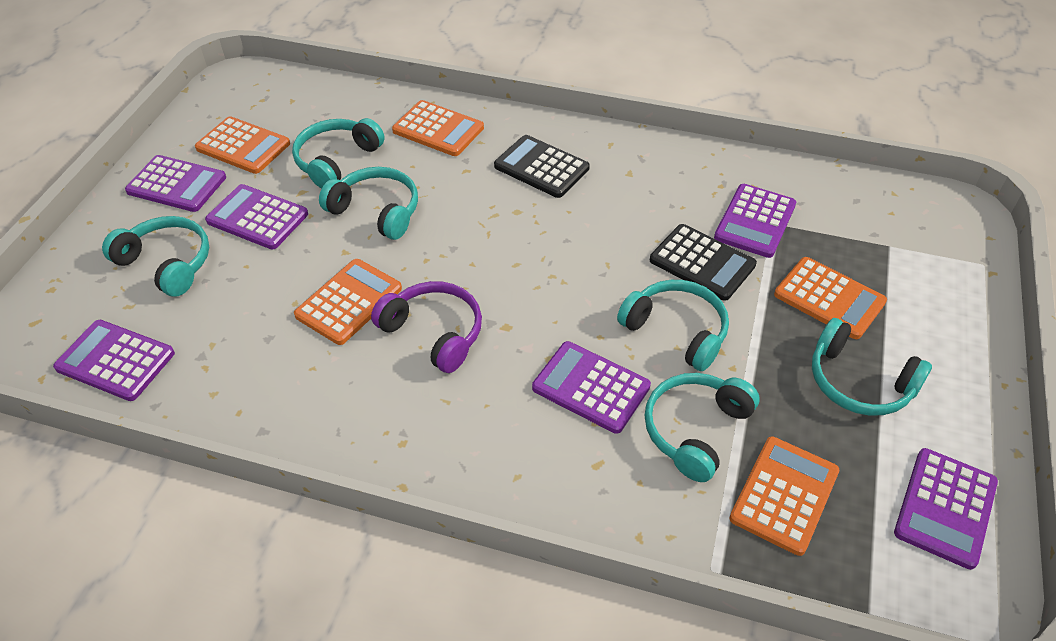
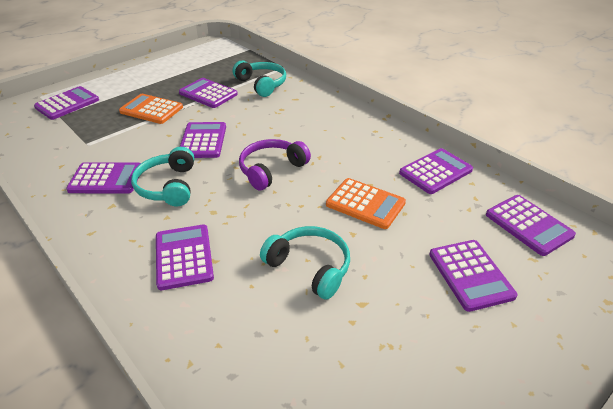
black calculator: [494,135,590,198] [650,224,757,301] = 2 -> none = 0
orange calculator: [195,116,290,174] [294,259,402,345] [392,100,484,156] [730,437,839,556] [774,257,887,339] = 5 -> [119,94,183,124] [326,178,406,229] = 2
purple calculator: [53,320,175,401] [125,155,226,212] [205,184,308,249] [532,341,651,434] [714,184,796,258] [894,448,998,570] = 6 -> [34,86,99,120] [66,162,141,194] [156,224,214,290] [179,78,238,108] [180,122,226,158] [399,148,473,194] [429,240,517,312] [486,195,576,256] = 8
turquoise headphones: [102,216,209,297] [292,118,385,189] [319,167,418,240] [617,280,729,371] [645,373,760,482] [812,318,932,416] = 6 -> [131,147,194,206] [233,60,286,97] [260,226,350,300] = 3

